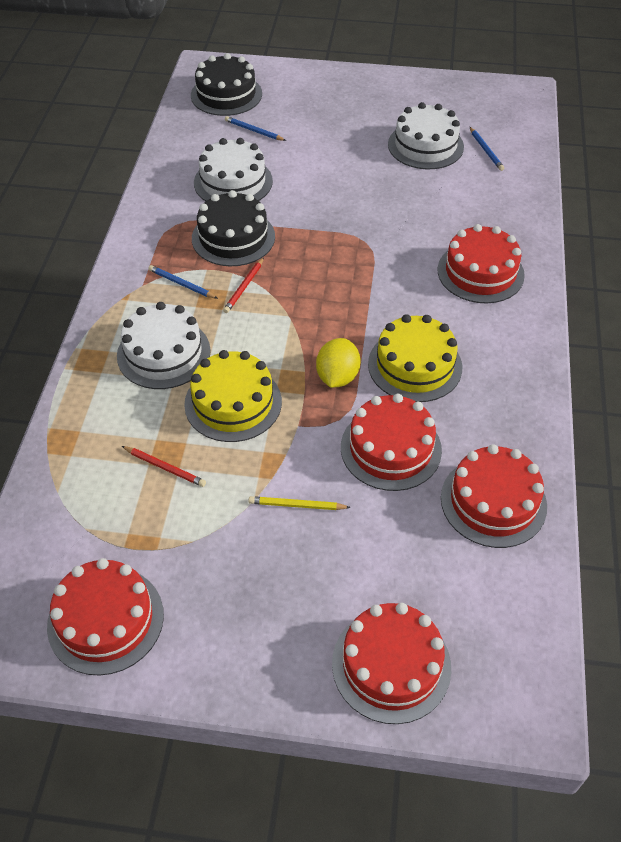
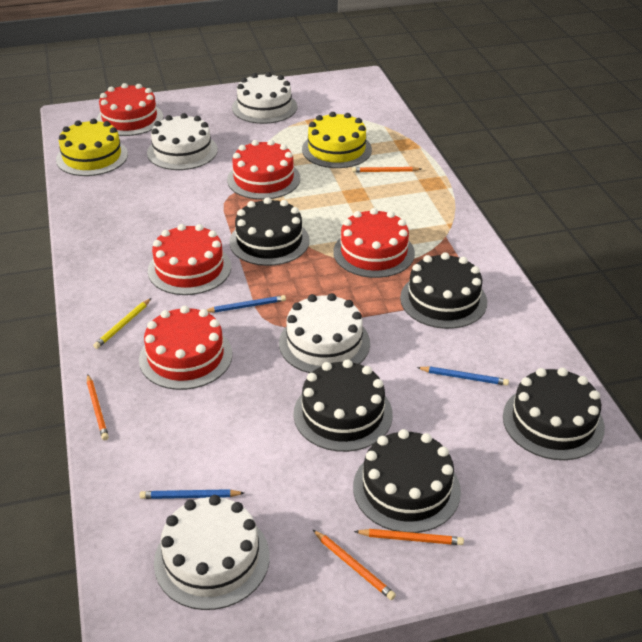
black cake: [191,53,262,116] [192,190,275,266] = 2 -> [229,197,310,266] [293,359,393,452] [353,429,461,533] [400,252,487,329] [503,368,605,460] = 5
orange pencil: none = 0 -> [87,374,109,440] [313,530,396,600] [352,167,421,172] [354,529,464,545] = 4
red pencil: [122,446,206,487] [223,257,264,313] = 2 -> none = 0
white cake: [117,302,211,389] [194,138,273,201] [388,102,464,169] = 3 -> [147,113,218,170] [154,495,270,610] [232,72,297,124] [279,293,370,373] = 4
yellow lemon: [316,338,360,388] = 1 -> none = 0

